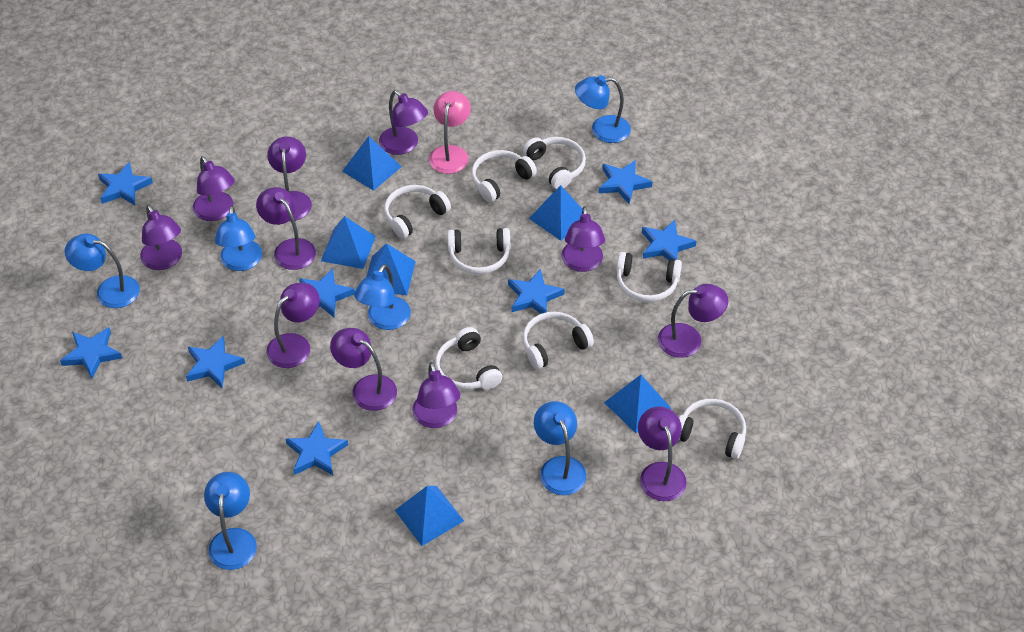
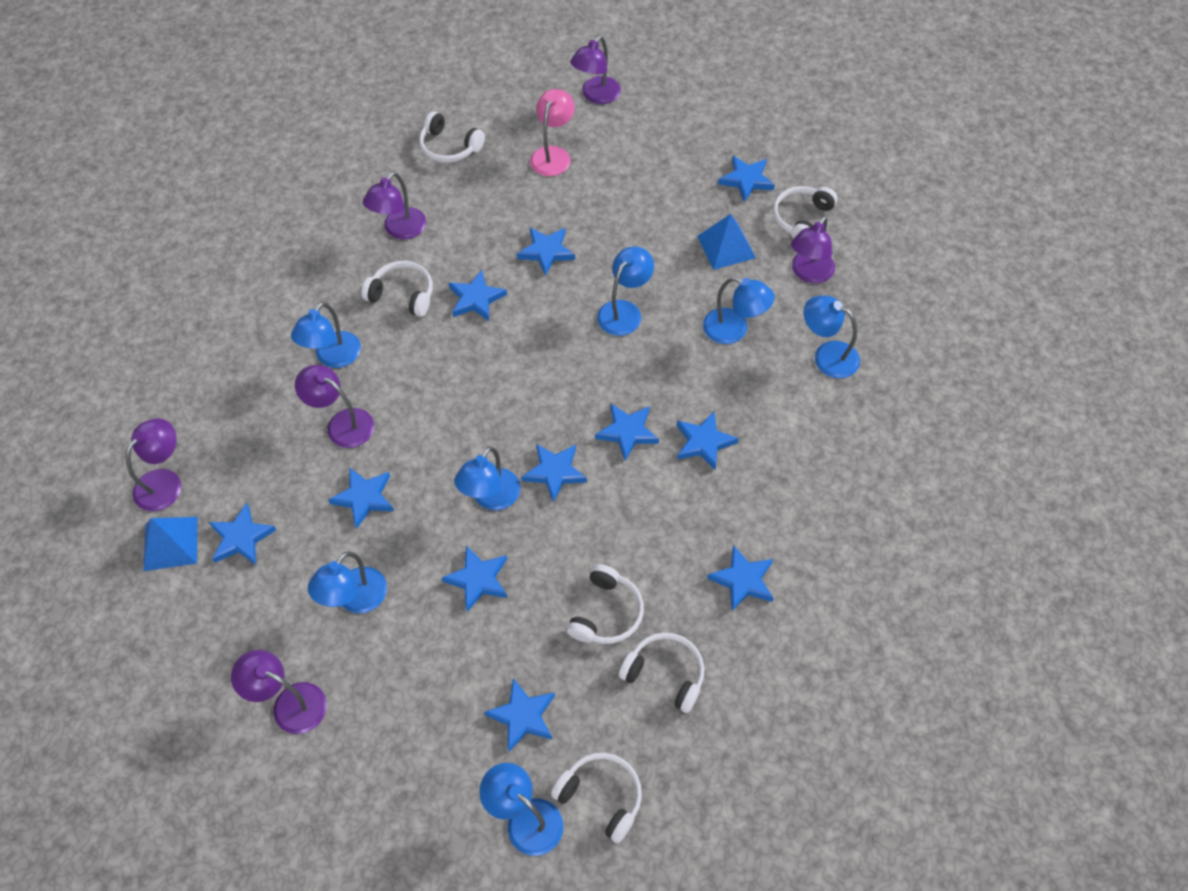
blue lamp: [65,234,140,308] [204,472,257,570] [215,206,262,271] [354,264,411,330] [534,401,586,495] [575,75,631,143] = 6 -> [291,302,361,368] [308,552,387,613] [454,447,521,510] [479,763,563,856] [597,246,654,336] [703,277,775,344] [804,296,860,379] = 7
blue pyramid: [321,216,376,269] [342,136,402,191] [367,243,416,295] [395,486,464,546] [529,185,582,241] [604,375,671,433] = 6 -> [143,517,198,571] [697,214,756,270] = 2
blue star: [60,327,122,379] [98,162,153,205] [186,336,245,388] [286,421,348,475] [299,268,355,317] [508,269,565,314] [598,160,653,204] [642,220,696,261] = 8 -> [209,503,276,565] [328,467,394,529] [442,545,507,612] [449,270,507,321] [484,678,555,752] [517,228,575,276] [521,444,587,503] [595,404,659,461] [677,412,739,470] [707,545,774,611] [718,156,775,202] = 11
purple lamp: [140,205,182,270] [193,156,235,221] [256,187,316,270] [266,283,320,368] [267,136,312,221] [330,328,397,411] [379,90,428,155] [412,362,460,428] [561,206,605,272] [638,406,687,501] [658,284,728,358] = 11 -> [125,418,181,511] [231,650,327,734] [295,365,374,448] [363,172,426,240] [570,36,621,104] [791,216,835,284] = 6
white headphones: [384,185,451,239] [435,327,502,390] [447,228,510,274] [471,150,537,202] [523,137,586,189] [523,312,594,369] [616,252,682,302] [679,399,746,459] = 8 -> [362,261,433,317] [419,111,485,163] [551,753,642,843] [567,564,644,644] [619,632,704,713] [773,186,837,239] = 6

